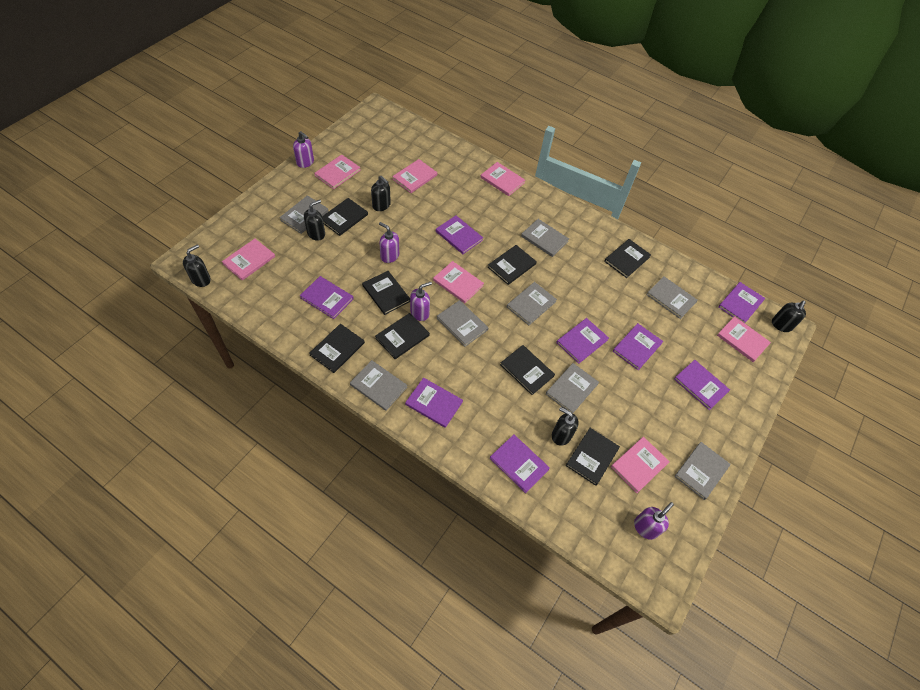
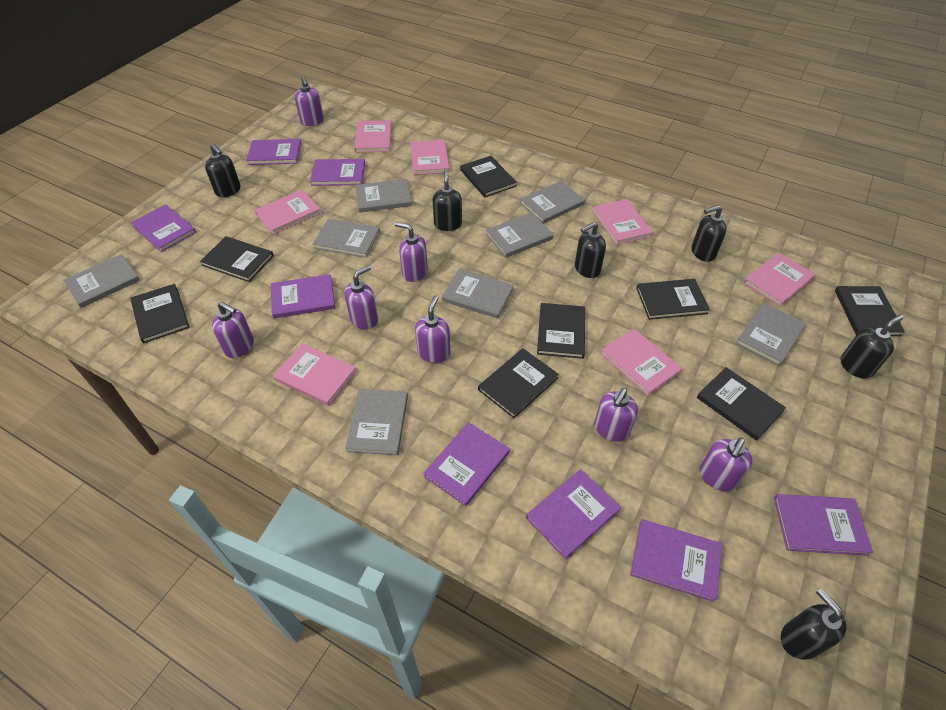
black soap dispenser: [183,244,211,287] [304,200,325,241] [371,176,391,211] [552,407,579,446] [772,301,806,332] = 5 -> [205,144,241,197] [433,169,462,231] [575,222,606,278] [691,205,727,262] [781,588,847,660] [841,315,903,379] = 6
purple soap dispenser: [293,131,314,168] [379,222,399,263] [410,282,432,321] [634,502,674,540] = 4 -> [212,302,254,358] [295,76,324,126] [344,265,378,329] [395,222,428,282] [415,296,450,363] [594,388,638,442] [699,437,753,491] = 7

